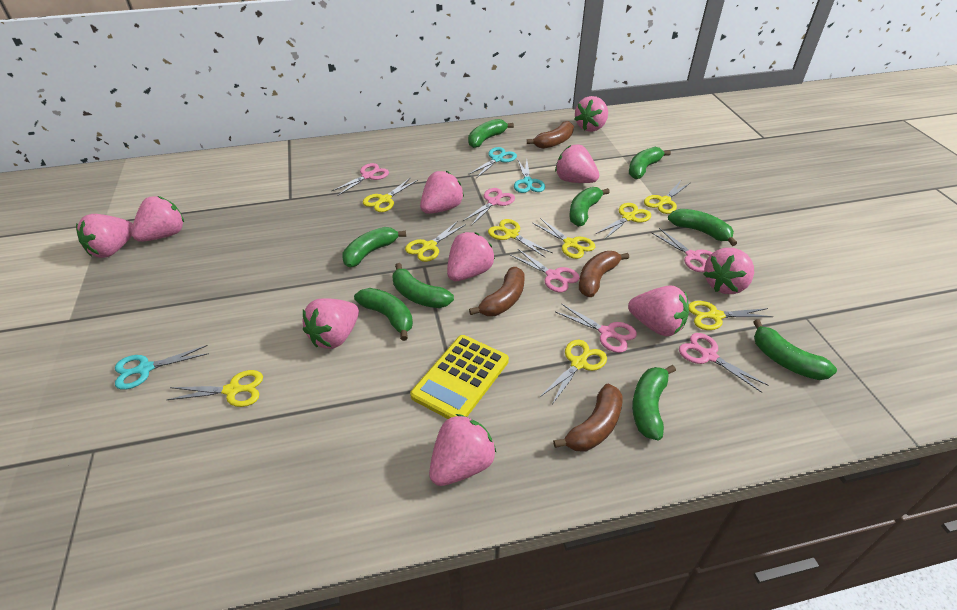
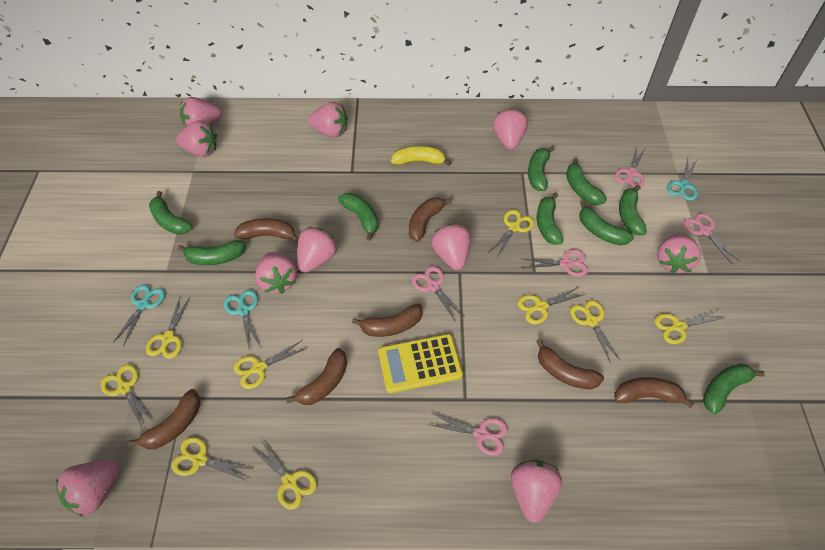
brown banana: [469,267,525,316] [527,121,574,149] [553,384,622,452] [579,251,629,297] = 4 -> [128,389,201,449] [234,218,299,242] [286,348,347,405] [352,304,423,337] [409,197,452,242] [536,339,604,389] [614,377,694,408] = 7
pink scissors: [332,163,389,196] [463,188,515,226] [510,249,580,292] [556,304,637,353] [652,228,712,272] [679,333,769,393] = 6 -> [412,266,463,322] [431,413,508,456] [522,249,588,276] [615,146,646,187] [684,213,740,264] = 5
yellow banana: none = 0 -> [391,146,451,166] = 1

